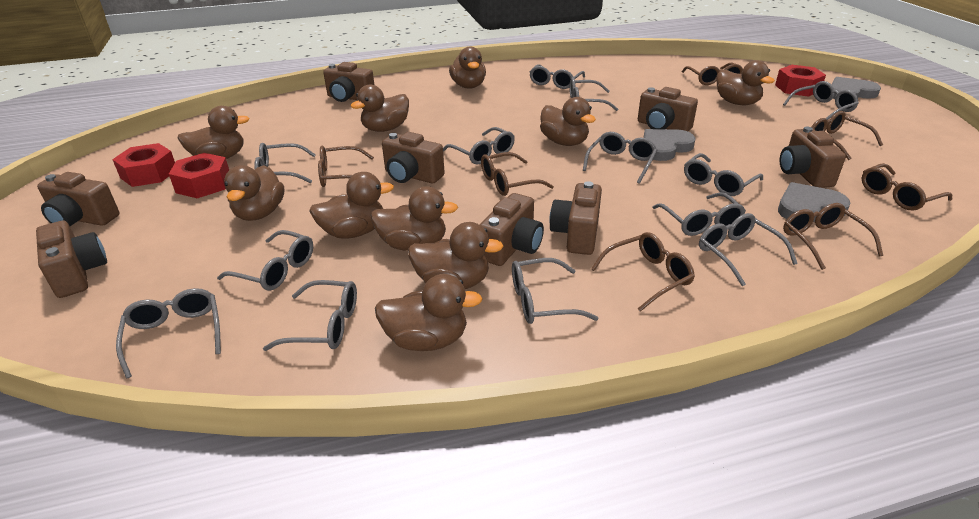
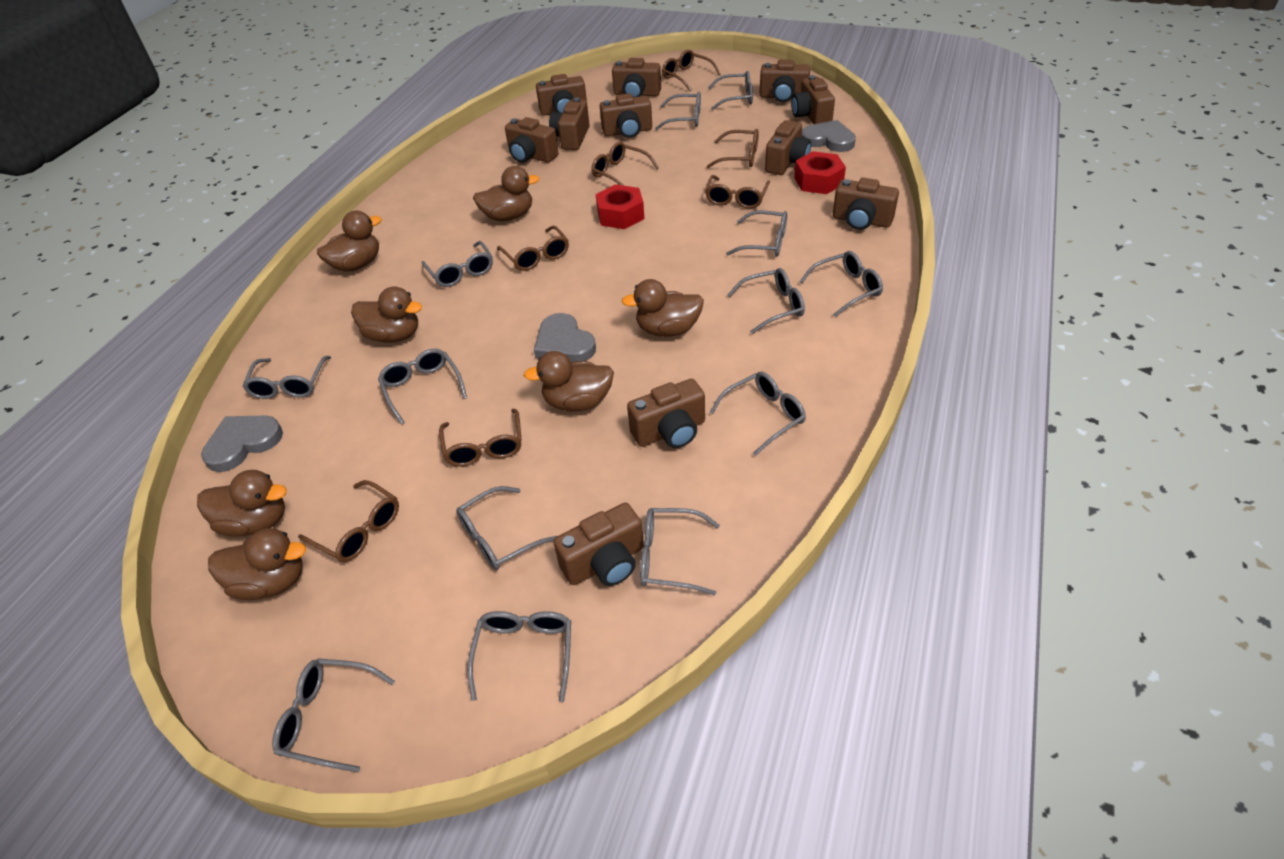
brown camera: [36,221,107,298] [37,172,120,226] [323,62,374,102] [382,132,445,183] [479,193,544,266] [549,181,602,255] [638,87,698,131] [780,127,846,188] = 8 -> [505,117,559,163] [536,74,587,116] [549,98,590,150] [553,503,644,586] [600,93,652,138] [612,58,661,97] [627,379,705,448] [760,59,810,102] [765,120,811,175] [791,75,835,124] [833,178,899,230] = 11
brown duck: [178,106,250,159] [224,165,284,221] [309,172,394,238] [351,84,409,132] [371,186,458,251] [375,274,482,351] [408,222,504,289] [449,46,486,89] [540,97,596,146] [717,60,775,105] = 10 -> [197,470,287,537] [208,528,306,600] [317,211,382,272] [351,286,422,343] [473,166,540,221] [524,351,614,412] [621,279,704,337] = 7
red nut: [112,143,175,187] [169,153,229,198] [775,65,826,97] = 3 -> [596,184,644,229] [794,151,846,194] = 2

